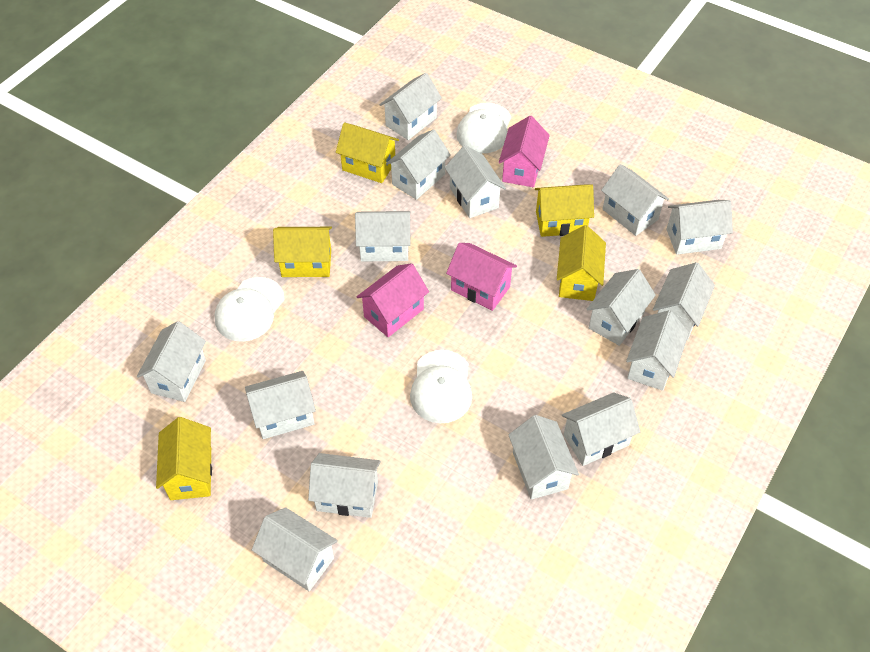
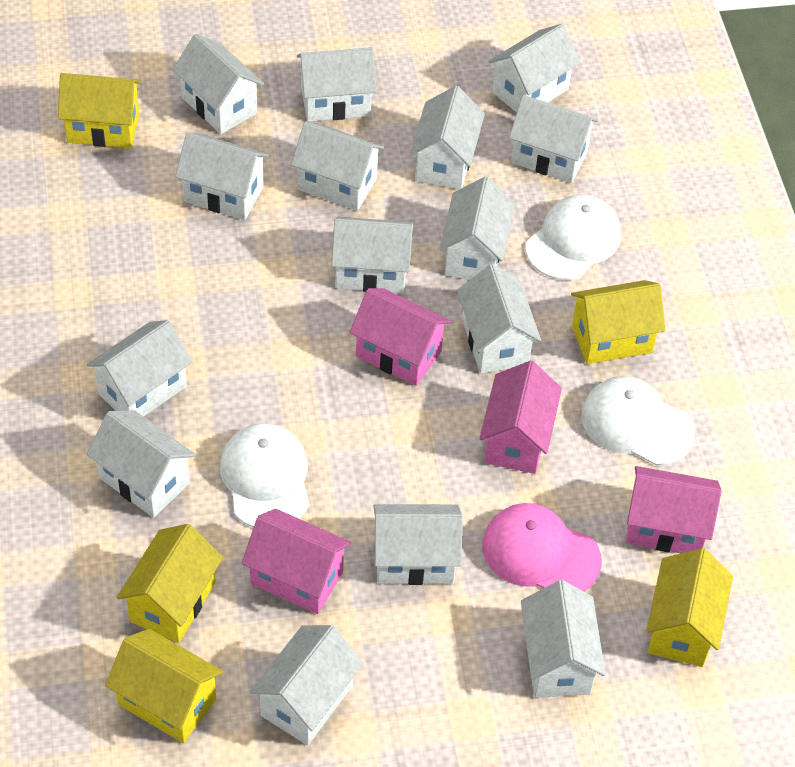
pink cap: none = 0 -> [482,503,602,592] = 1
pink house: [357,263,429,337] [446,243,517,311] [499,116,550,187] = 3 -> [241,509,352,614] [350,288,451,386] [479,361,562,474] [626,466,722,553] = 4

